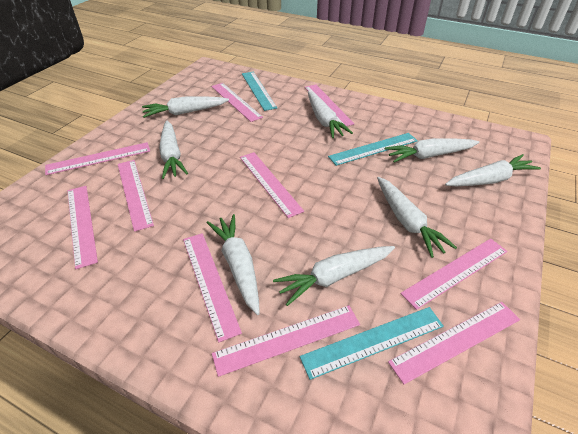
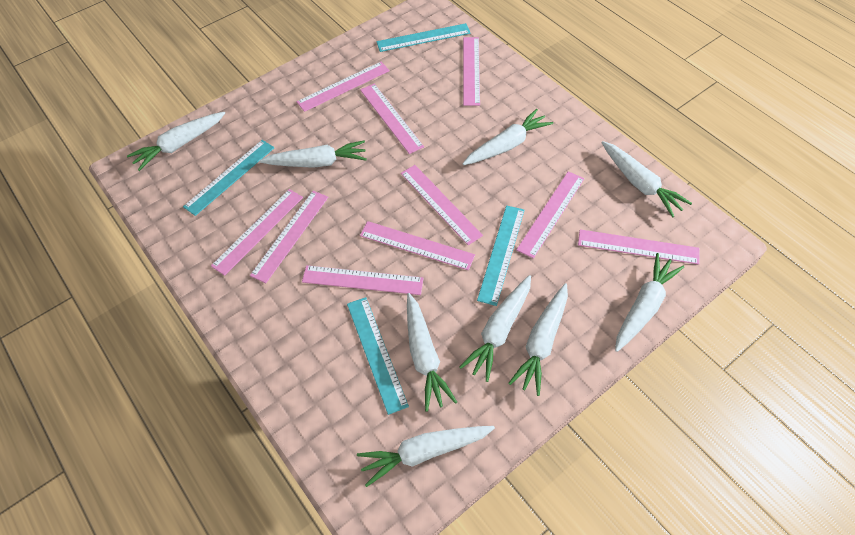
turquoise ruler: [242,72,277,111] [300,307,444,380] [328,133,418,166] = 3 -> [183,140,274,216] [347,297,409,415] [376,23,471,52] [477,205,524,306] = 4
white carrot: [142,96,229,118] [159,121,188,179] [207,214,260,315] [273,246,395,306] [308,91,353,138] [377,177,457,258] [385,138,479,163] [445,154,541,186] = 8 -> [127,112,225,171] [259,140,367,168] [357,426,495,487] [407,293,457,412] [460,275,531,382] [463,109,553,165] [508,283,568,396] [601,141,692,218] [615,253,684,352] = 9

